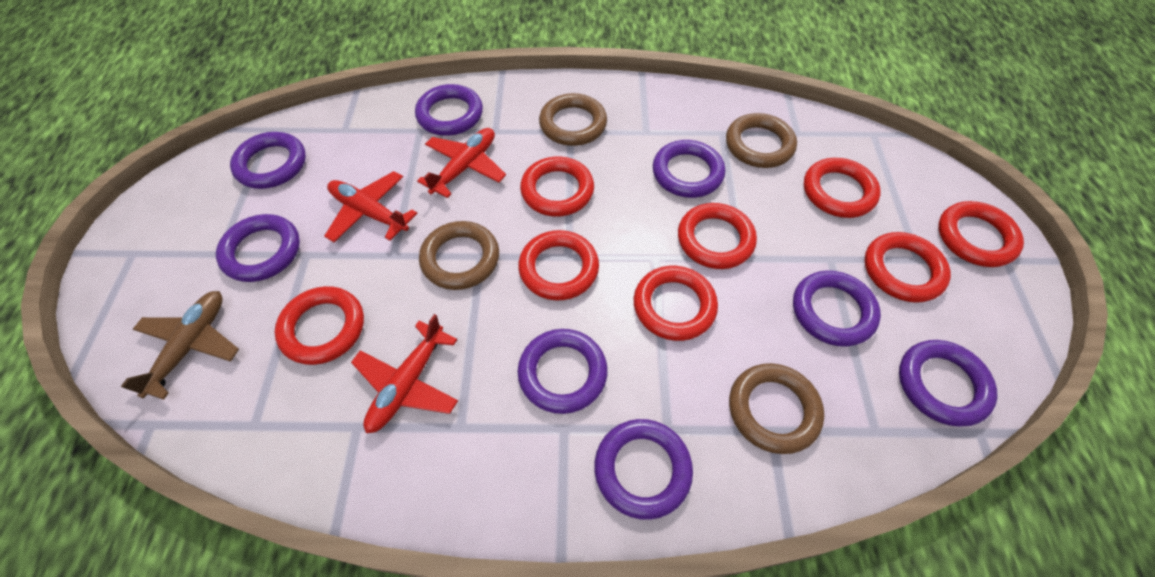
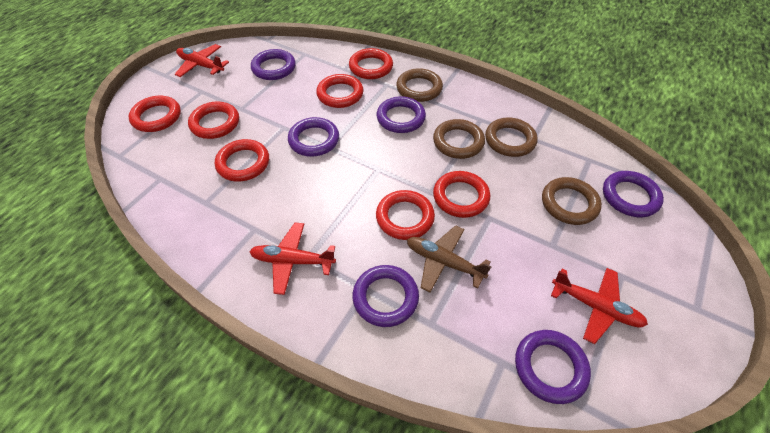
purple ring: [216,214,300,282] [230,132,306,189] [415,84,483,136] [518,329,608,414] [594,419,693,520] [653,140,725,198] [793,270,881,347] [899,340,998,427] = 8 -> [251,49,296,80] [288,117,339,157] [352,265,419,327] [377,96,426,133] [515,330,591,404] [603,171,664,217] = 6
red ring: [275,286,364,365] [518,230,599,300] [520,156,594,217] [634,266,718,341] [678,203,757,269] [804,158,881,218] [865,232,951,303] [938,201,1024,267] = 8 -> [129,96,181,132] [188,101,239,139] [215,139,269,182] [316,74,363,108] [349,48,393,79] [376,190,435,240] [433,171,490,218] = 7

